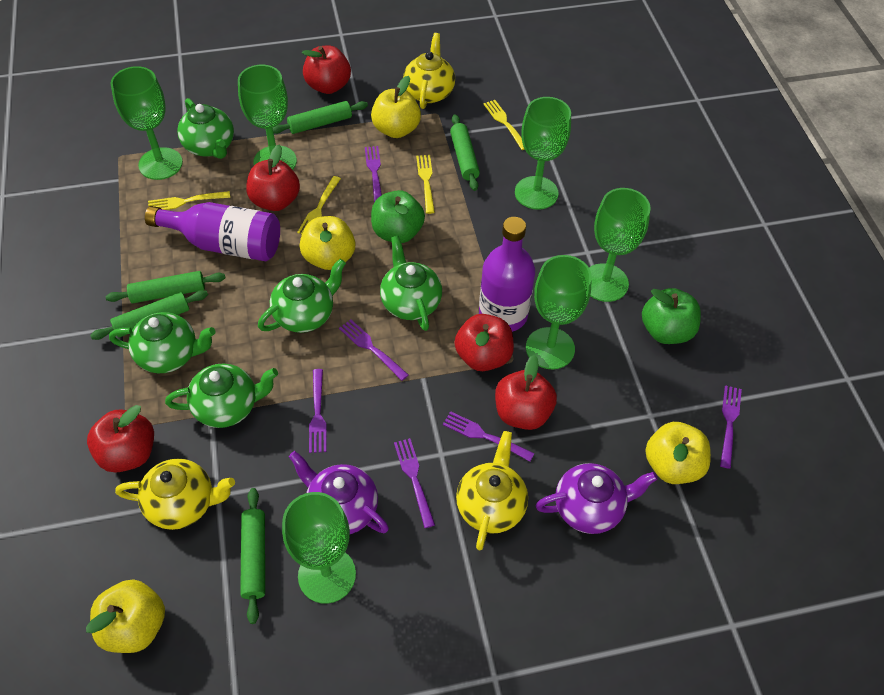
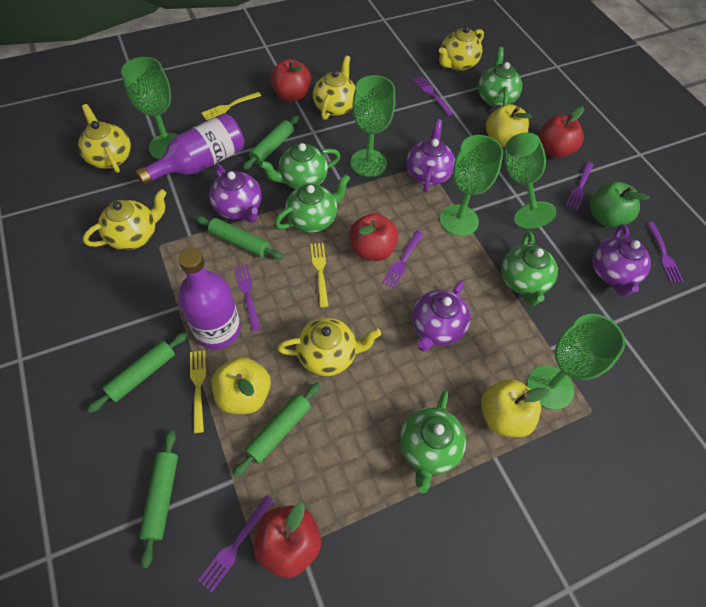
green apple: [371,190,425,243] [642,288,701,344] = 2 -> [590,182,650,227] = 1
green goblet: [111,66,183,180] [238,65,297,170] [282,492,356,604] [515,97,571,210] [526,255,592,369] [589,188,651,302] = 6 -> [121,57,178,159] [351,75,395,177] [440,135,503,236] [505,132,556,229] [527,314,625,410] = 5
purple teapot: [289,451,389,534] [535,463,658,534] = 2 -> [209,164,262,223] [406,119,455,192] [412,280,471,352] [593,224,651,296] = 4
red apple: [87,405,154,473] [246,144,300,211] [302,45,351,94] [454,314,514,371] [495,355,557,430] = 5 -> [253,502,321,578] [270,59,311,102] [349,213,399,261] [539,106,584,158] = 4
yellow apple: [86,579,165,653] [300,216,355,270] [371,76,421,138] [645,422,711,484] = 4 -> [211,357,271,414] [481,379,550,437] [486,104,532,147] = 3
yellow fork: [148,191,230,210] [297,176,341,234] [416,155,435,214] [483,100,525,150] = 4 -> [190,350,206,433] [201,92,261,120] [311,243,328,307] = 3
yellow teapot: [115,458,235,530] [403,33,455,109] [456,431,528,551] = 3 -> [78,104,131,173] [83,189,167,250] [277,318,381,376] [313,56,355,120] [439,26,484,71] = 5

